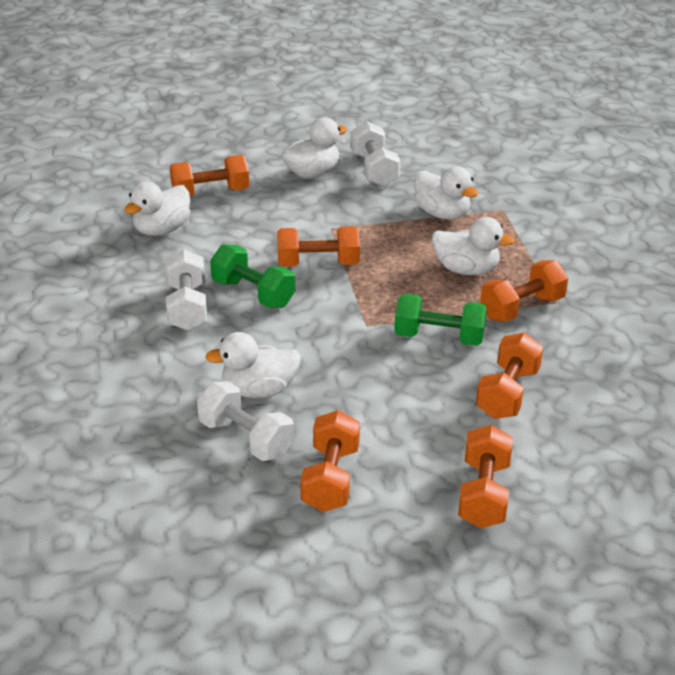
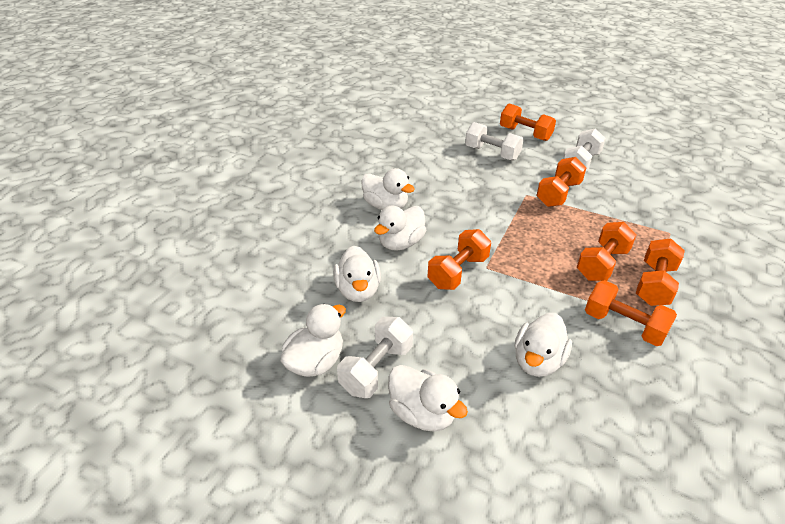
green dumbbell: [210,244,295,308] [394,294,487,346] = 2 -> none = 0
white duck: [124,182,190,236] [205,332,301,398] [282,117,347,178] [414,166,478,219] [432,217,515,275] = 5 -> [281,304,346,377] [333,245,381,302] [361,168,415,210] [374,206,426,251] [388,365,468,432] [515,313,572,377] = 6

